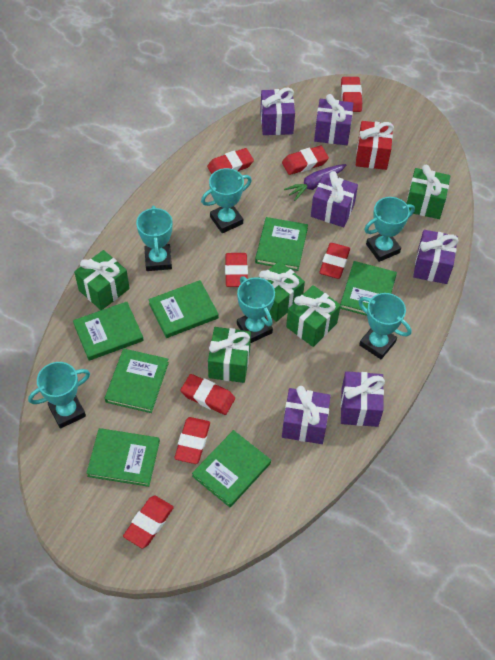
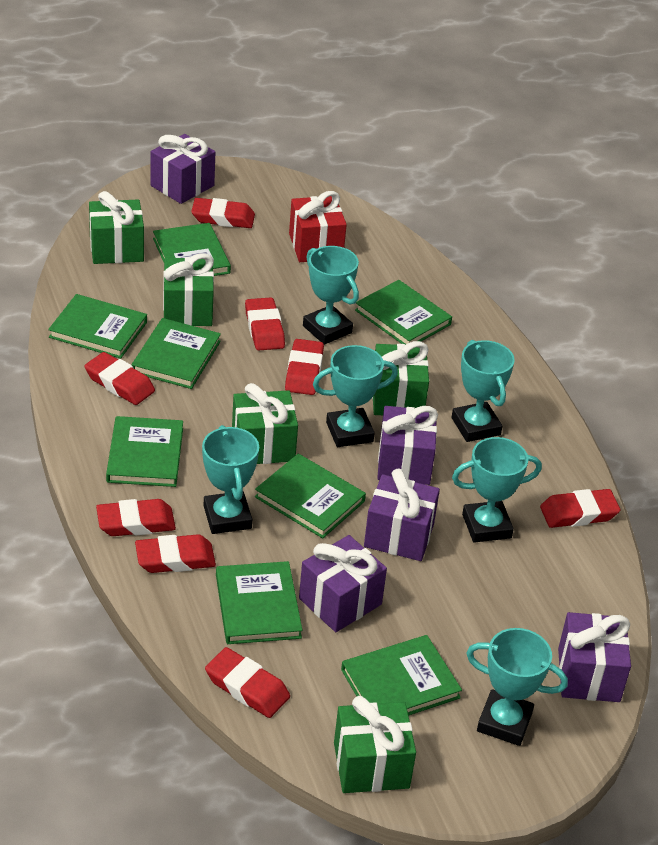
green book: [73,301,144,361] [86,428,160,487] [104,349,169,413] [148,280,219,338] [192,430,271,507] [255,217,308,271] [340,261,397,316] = 7 -> [48,294,147,359] [106,416,183,487] [132,318,221,389] [153,223,231,276] [216,561,302,644] [255,454,366,538] [341,635,462,716] [355,280,452,345] = 8
purple carrot: [284,164,346,201] = 1 -> none = 0
purple gift: [260,87,295,135] [282,386,331,444] [311,171,358,227] [314,94,353,145] [341,371,385,427] [413,230,459,284] = 6 -> [150,134,215,204] [299,535,387,632] [364,468,440,561] [377,406,438,485] [558,612,631,702] = 5

